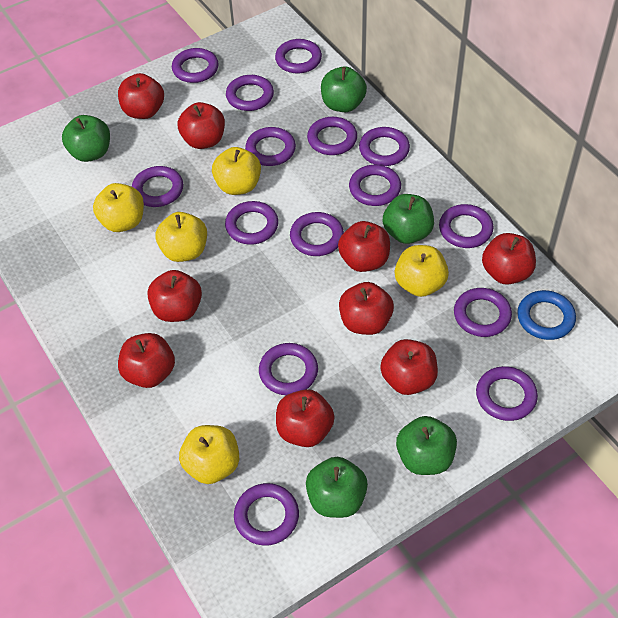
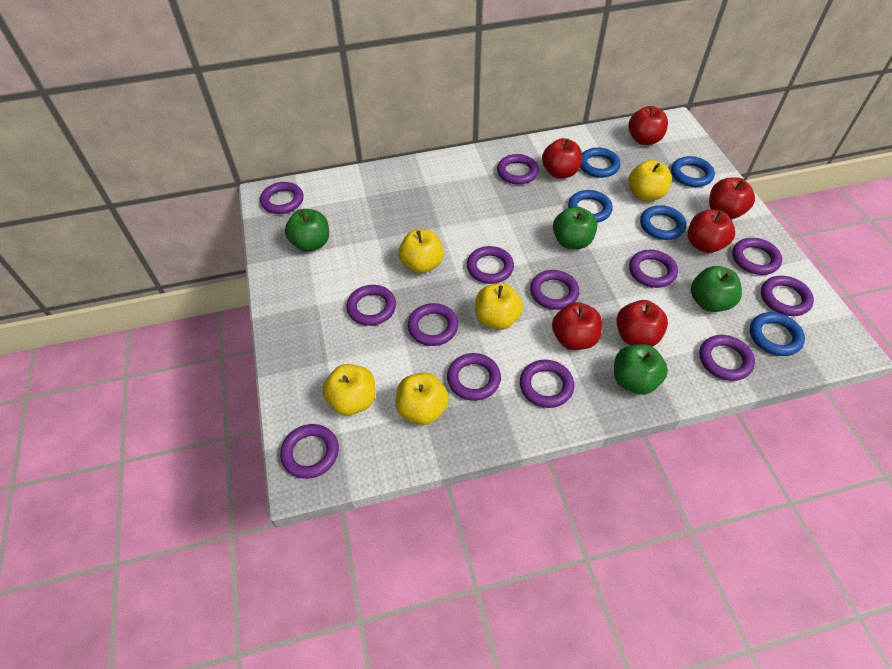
blue ring: [517,290,576,340] = 1 -> [568,190,613,223] [580,147,621,178] [640,205,686,240] [671,156,715,187] [750,312,805,356] = 5
green apple: [62,115,110,162] [306,457,368,518] [321,67,367,112] [383,194,434,244] [396,416,457,475] = 5 -> [285,209,329,252] [553,206,597,249] [614,344,668,395] [691,266,742,312] = 4
purple ring: [132,166,183,207] [172,48,219,83] [225,201,278,245] [226,75,274,111] [234,483,299,545] [245,127,296,166] [259,343,318,395] [275,39,322,73] [290,212,344,256] [307,117,357,155] [349,165,401,206] [359,127,410,166] [439,204,494,248] [454,288,512,337] [476,366,538,421] = 15 -> [260,182,304,214] [280,424,339,479] [347,285,396,326] [408,303,458,346] [447,353,501,401] [467,246,514,284] [497,154,539,185] [520,360,574,408] [530,270,579,310] [629,250,678,288] [699,335,755,381] [732,238,782,275] [761,276,814,316] = 13
red apple: [118,73,164,119] [118,333,175,388] [147,270,202,322] [178,102,225,149] [276,389,335,447] [338,221,390,272] [339,282,394,335] [380,339,438,395] [482,233,536,285] = 9 -> [542,138,582,179] [552,302,602,350] [616,300,668,347] [629,106,668,145] [688,210,735,253] [709,177,755,219] = 6

